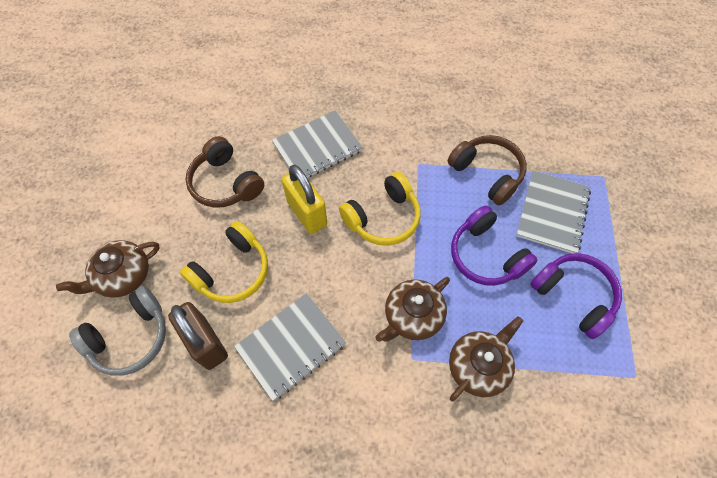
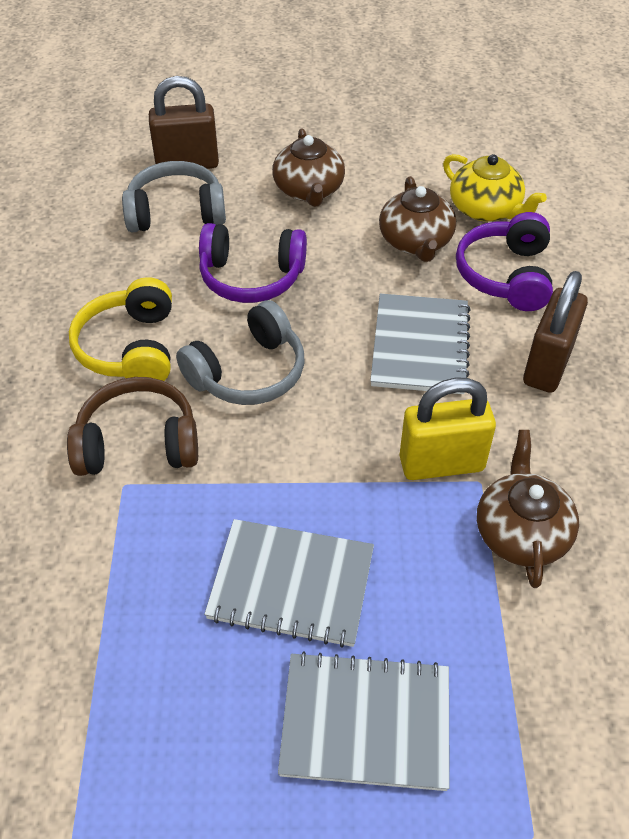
brown headphones: [185,136,264,208] [448,135,527,205] = 2 -> [67,377,198,476] = 1
brown padlock: [168,302,228,370] = 1 -> [149,76,219,169] [523,271,588,393] = 2
grey headphones: [69,286,166,376] = 1 -> [122,161,226,232] [176,300,305,405] = 2
yellow headphones: [180,221,268,303] [339,172,421,246] = 2 -> [69,277,172,381] = 1
yellow teapot: none = 0 -> [443,154,547,221] = 1

